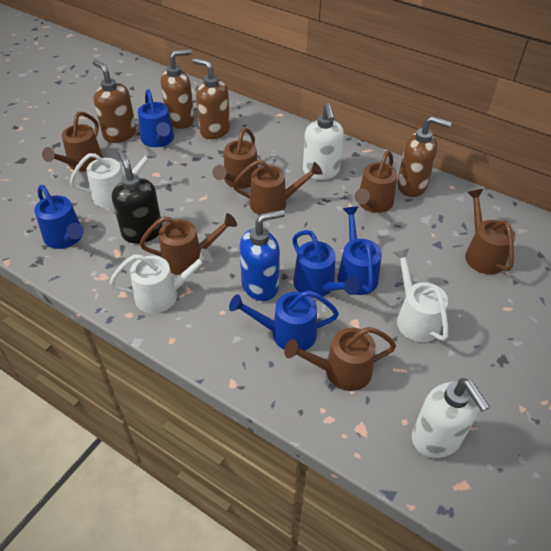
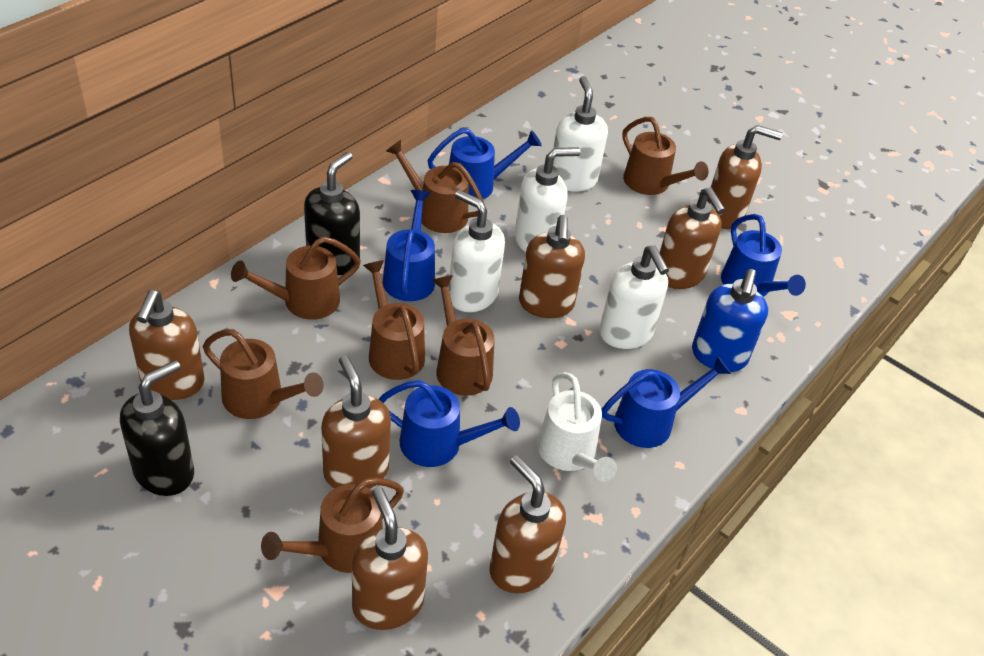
black soap dispenser: [112,150,162,243] = 1 -> [120,360,194,496] [304,152,360,275] = 2
brown soap dispenser: [92,60,136,143] [161,49,194,129] [192,58,230,139] [397,116,452,197] = 4 -> [129,290,205,400] [321,355,391,489] [352,487,428,630] [490,455,566,593] [519,215,585,318] [660,187,725,289] [707,125,782,229] = 7
white soap dispenser: [303,103,344,180] [412,378,490,458] = 2 -> [449,190,505,312] [515,147,580,252] [553,76,608,192] [599,245,669,349] = 4
white watering can: [70,147,157,208] [110,248,213,314] [393,248,448,342] = 3 -> [537,372,617,482] = 1

